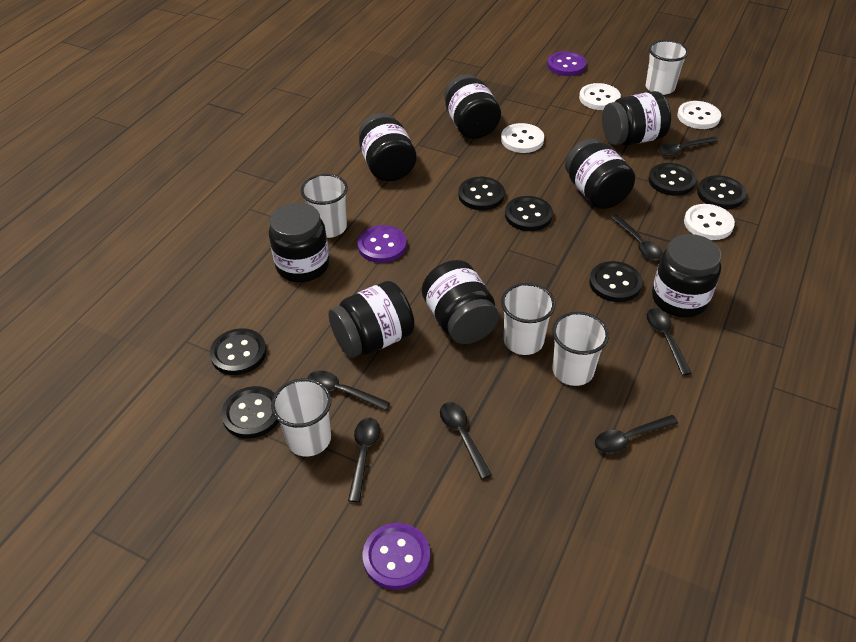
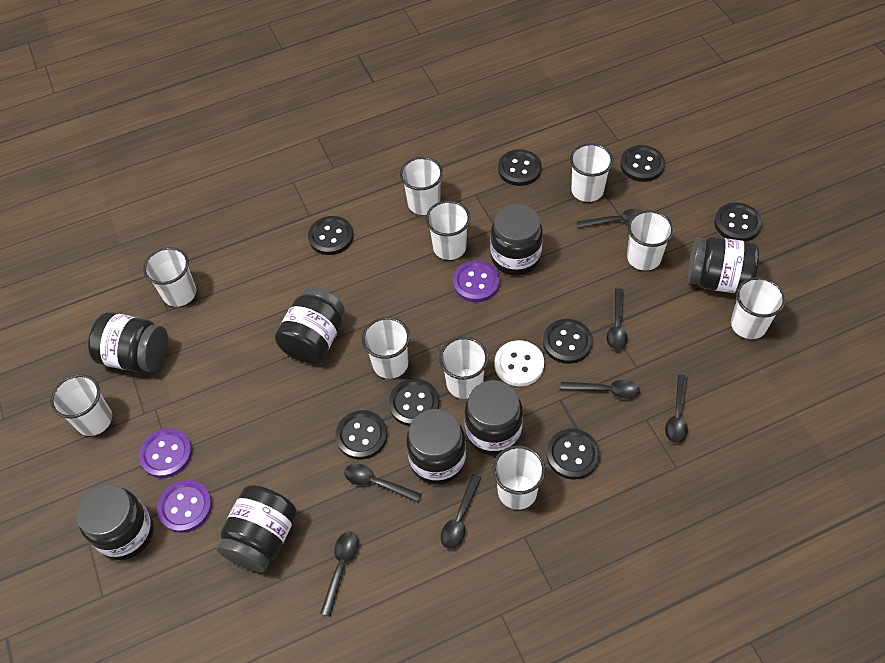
black button: [210,328,267,375] [221,386,279,439] [458,177,505,210] [505,196,553,231] [589,261,642,302] [648,163,696,196] [697,175,746,209] = 7 -> [308,216,354,255] [335,410,387,460] [389,379,439,426] [498,149,542,186] [543,319,592,364] [546,429,600,480] [620,145,665,182] [714,203,762,241] = 8
white button: [501,123,544,153] [579,83,621,110] [677,101,721,129] [684,204,735,240] = 4 -> [494,340,544,386] = 1
white cup: [271,378,331,457] [301,174,348,238] [501,283,555,355] [552,312,609,386] [646,40,689,95] = 5 -> [50,374,112,436] [143,247,196,307] [362,317,410,379] [400,157,443,215] [426,201,470,260] [439,337,488,399] [492,445,546,510] [570,143,613,202] [627,210,674,271] [731,277,786,339] = 10

